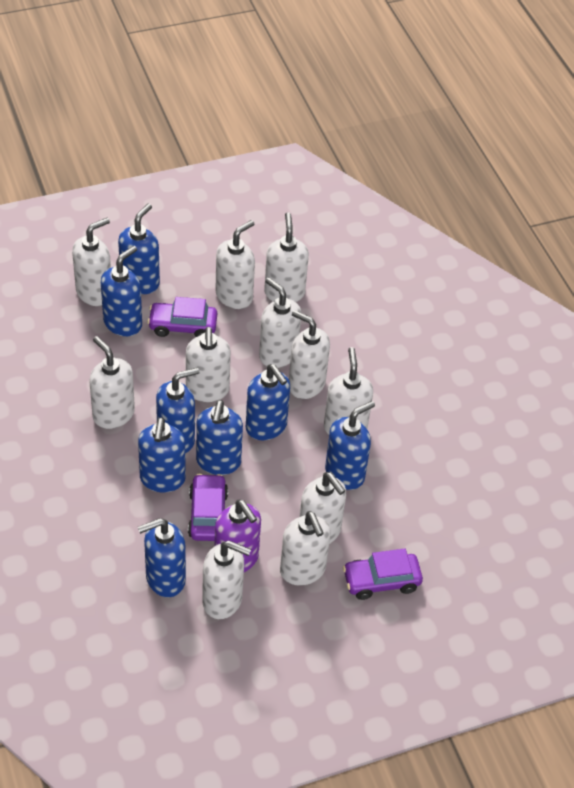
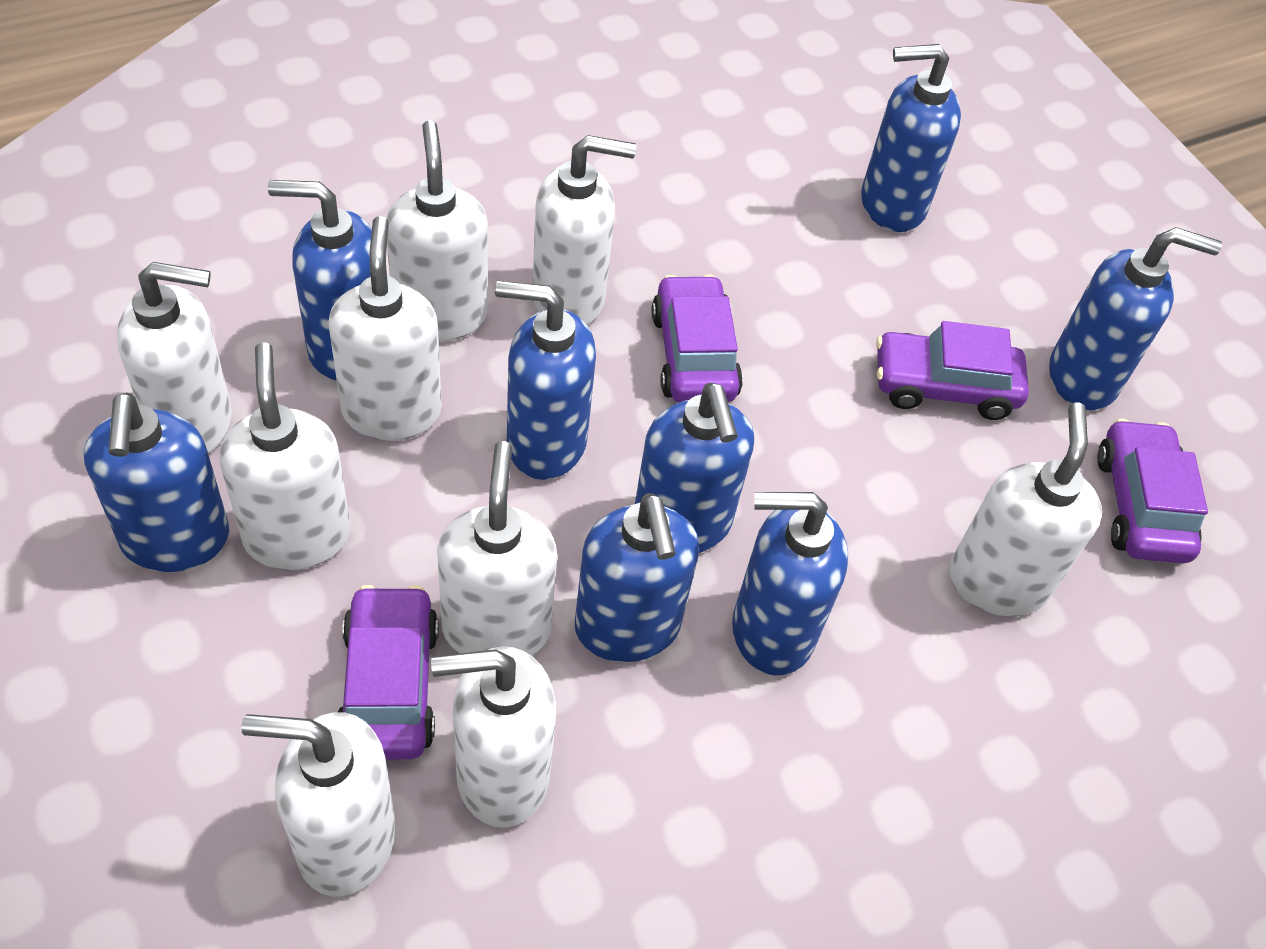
purple car: [147,297,217,337] [188,474,228,541] [343,548,423,600] = 3 -> [338,585,438,760] [652,274,743,403] [876,321,1029,420] [1097,419,1208,563] = 4
purple soap dispenser: [214,500,261,572] = 1 -> none = 0
white soap dispenser: [72,218,111,306] [89,336,135,429] [186,327,231,402] [202,541,251,619] [215,220,255,309] [259,277,301,368] [264,212,309,302] [280,511,331,586] [289,310,330,399] [299,472,346,544] [324,347,373,435] = 11 -> [117,262,232,454] [219,342,350,570] [241,712,396,896] [329,216,442,441] [387,120,488,341] [431,646,556,828] [437,441,557,656] [532,135,636,325] [949,403,1102,616] = 9

